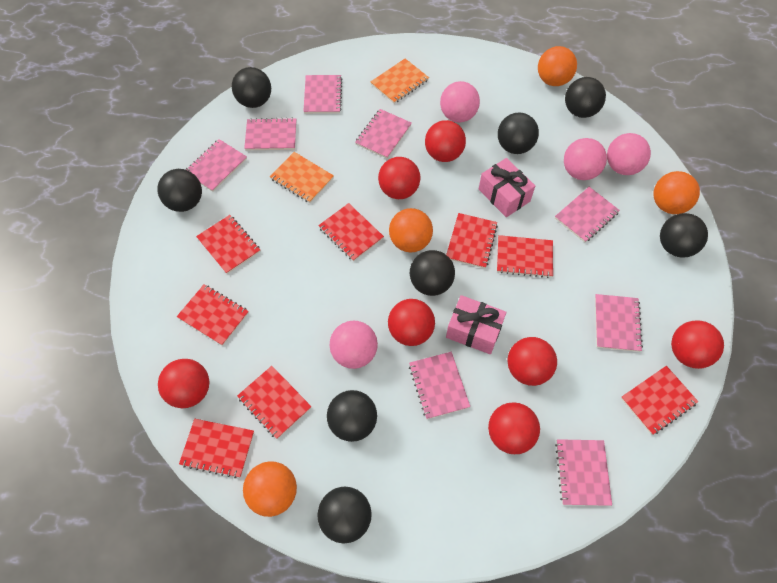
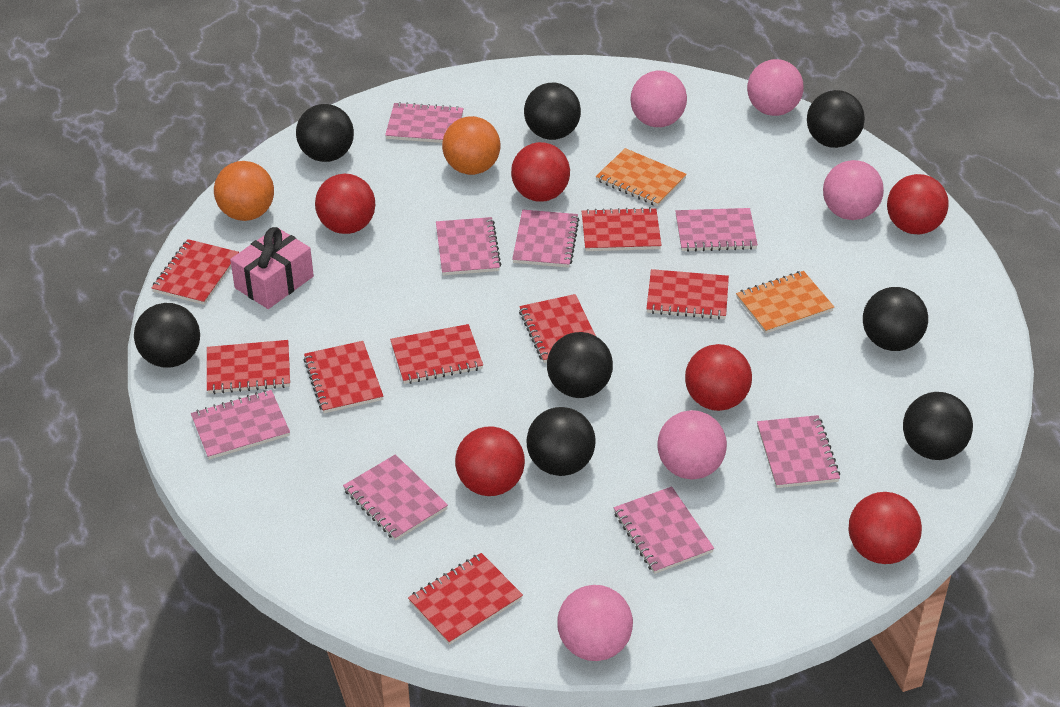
orange ball: [243,461,297,517] [389,208,433,253] [538,46,577,86] [653,171,700,214] = 4 -> [214,161,274,221] [442,116,501,175] = 2
pink ball: [330,321,378,369] [440,81,480,122] [564,138,607,180] [607,133,651,175] = 4 -> [557,585,633,661] [630,71,687,127] [657,410,727,480] [747,59,804,116] [823,160,884,220] = 5
pink gift: [446,295,507,354] [479,158,535,217] = 2 -> [230,227,314,309] = 1
red ball: [158,359,209,408] [378,157,420,199] [388,299,435,346] [425,120,466,162] [488,402,540,454] [508,337,557,386] [671,320,724,369] = 7 -> [315,174,375,234] [455,426,525,496] [511,142,570,202] [685,344,752,411] [848,492,922,564] [887,174,949,235] = 6

